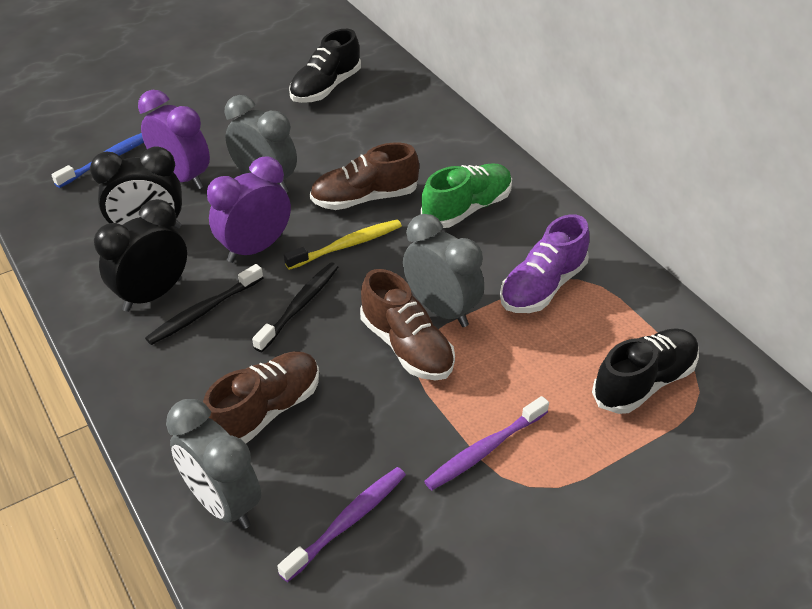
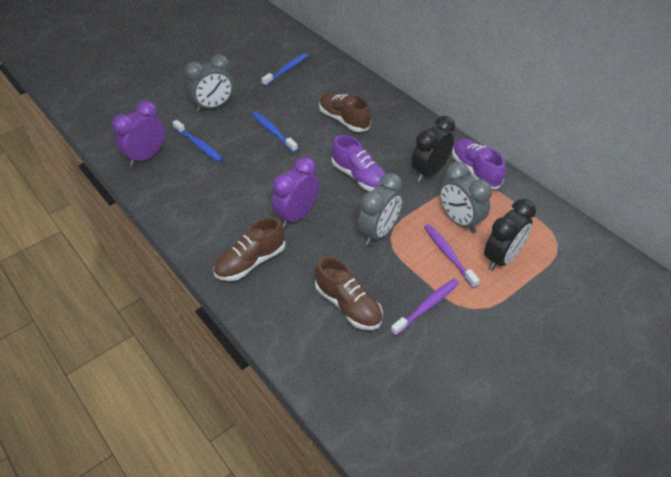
black shoe: [289,29,361,103] [592,328,699,414] = 2 -> none = 0
black toothbrush: [145,264,263,345] [252,262,338,352] = 2 -> none = 0
blue toothbrush: [51,133,144,188] = 1 -> [172,120,223,162] [252,112,298,152] [262,53,308,86] = 3
green shoe: [421,163,512,228] = 1 -> none = 0
purple shoe: [500,214,589,313] = 1 -> [332,135,387,191] [452,138,506,189] = 2
yellow toothbrush: [284,219,402,270] = 1 -> none = 0

